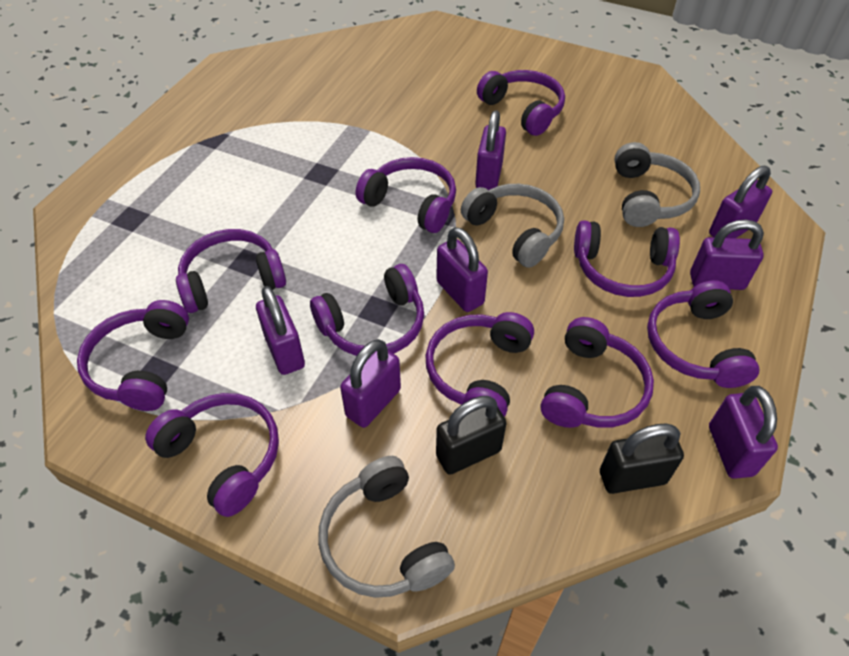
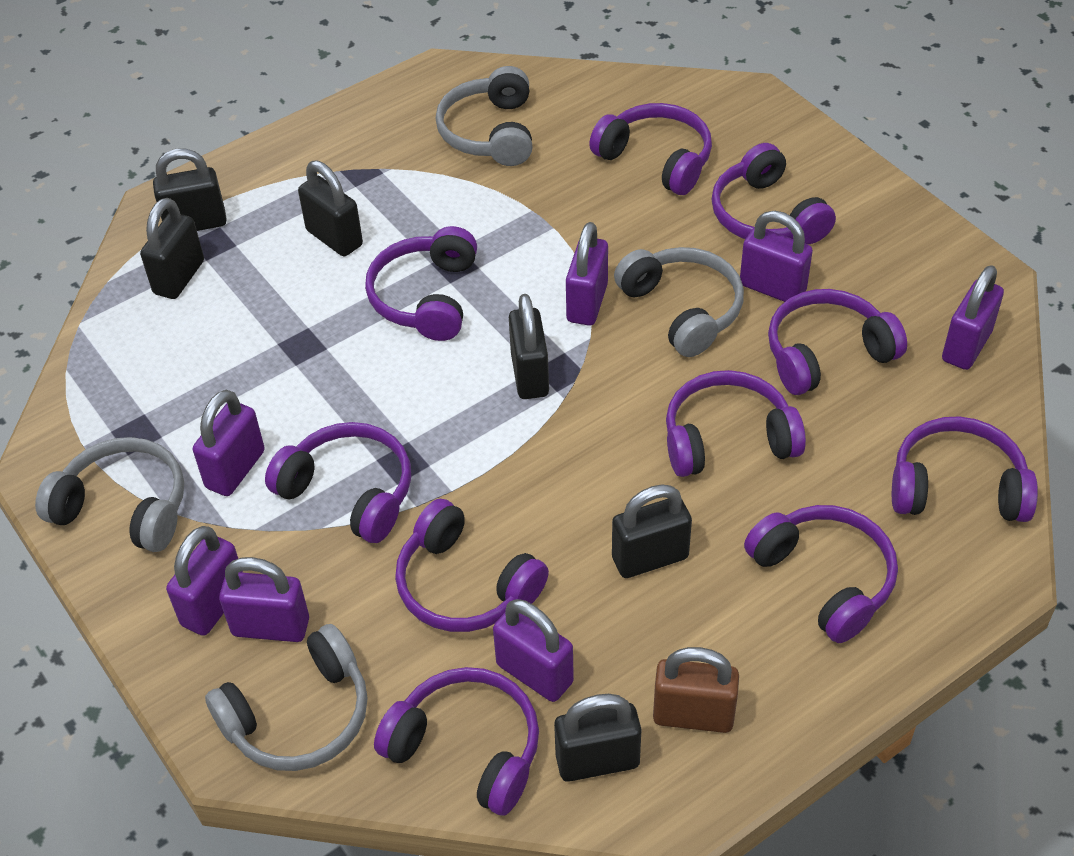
black padlock: [436,396,507,475] [600,424,684,494] = 2 -> [140,198,204,299] [153,148,227,231] [298,160,363,256] [509,294,549,399] [554,694,642,782] [612,484,692,578] = 6
brown padlock: none = 0 -> [653,647,739,733] = 1
grey headphones: [318,456,455,598] [461,184,564,268] [614,142,700,227] = 3 -> [35,437,184,552] [205,624,368,771] [435,66,532,166] [614,247,744,357] = 4

